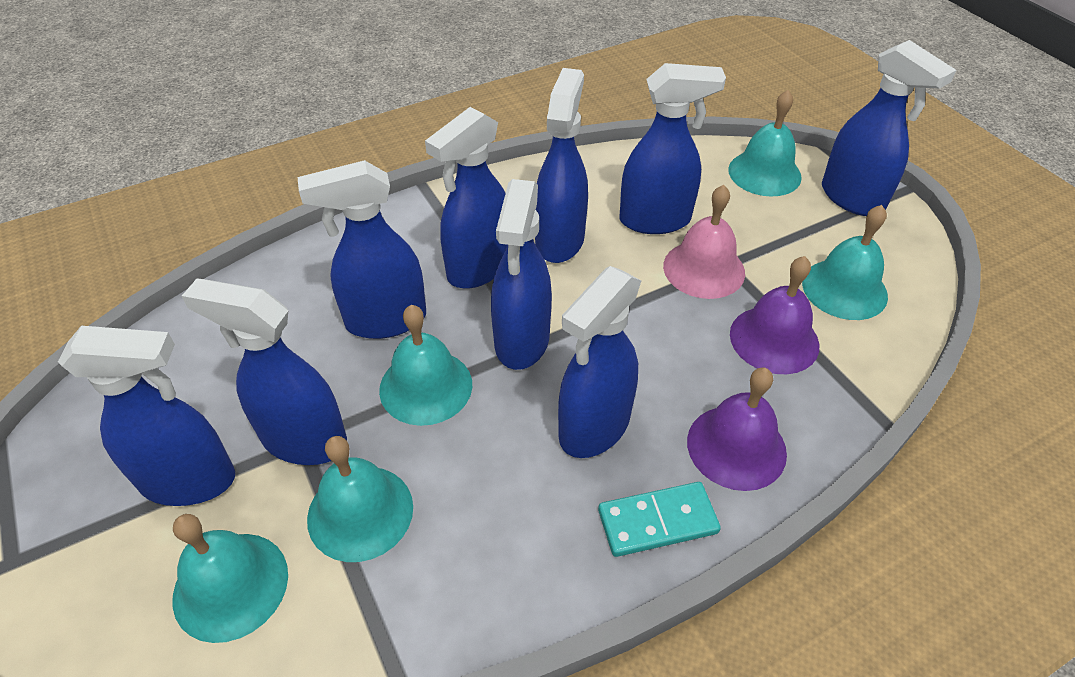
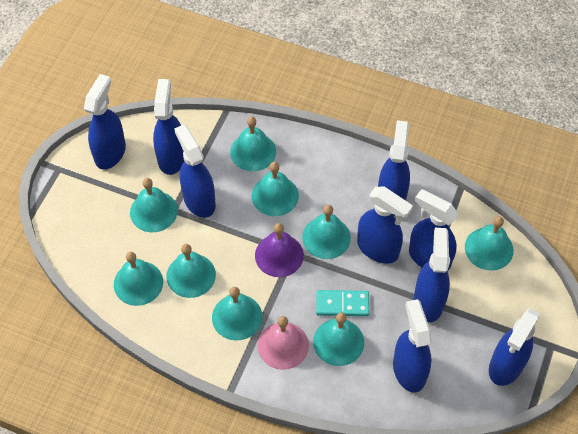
purple bell: [687,367,787,491] [730,256,819,374] = 2 -> [255,223,304,277] = 1
turquoise bell: [173,514,288,643] [307,436,413,562] [379,305,472,426] [728,90,802,196] [802,205,888,320] = 5 -> [114,252,163,306] [130,178,178,232] [166,244,216,298] [212,287,262,340] [230,117,276,171] [252,162,299,216] [302,205,351,259] [313,313,364,366] [465,216,513,271] = 9

